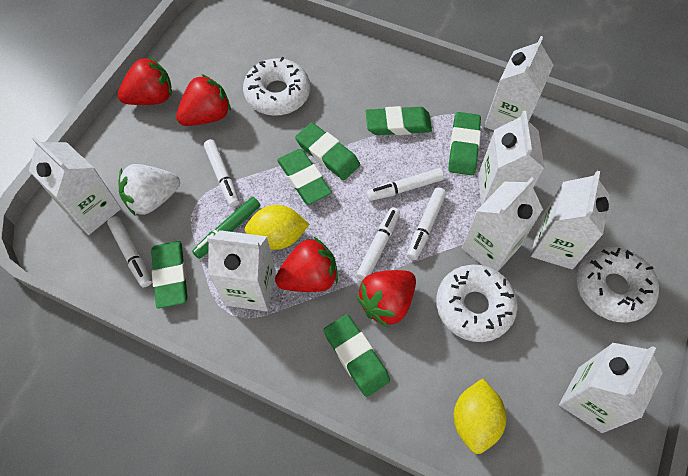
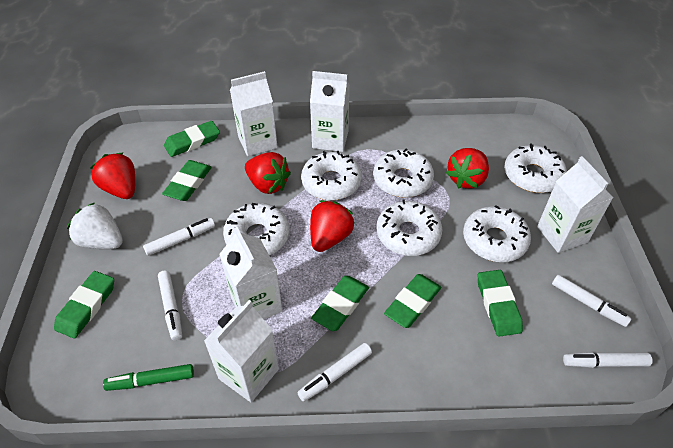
white carton: [29,137,121,235] [207,230,276,311] [462,177,543,271] [478,111,545,205] [484,36,553,130] [531,171,610,269] [559,343,663,433] = 7 -> [204,300,279,402] [219,227,282,319] [230,71,278,156] [310,71,349,152] [537,156,613,253] = 5
white donut: [243,57,310,116] [436,265,518,342] [576,247,659,323] = 3 -> [223,203,289,255] [301,151,362,200] [373,148,434,198] [376,199,442,256] [463,205,531,262] [504,144,567,193] = 6
yellow lemon: [245,205,310,250] [454,378,507,454] = 2 -> none = 0

